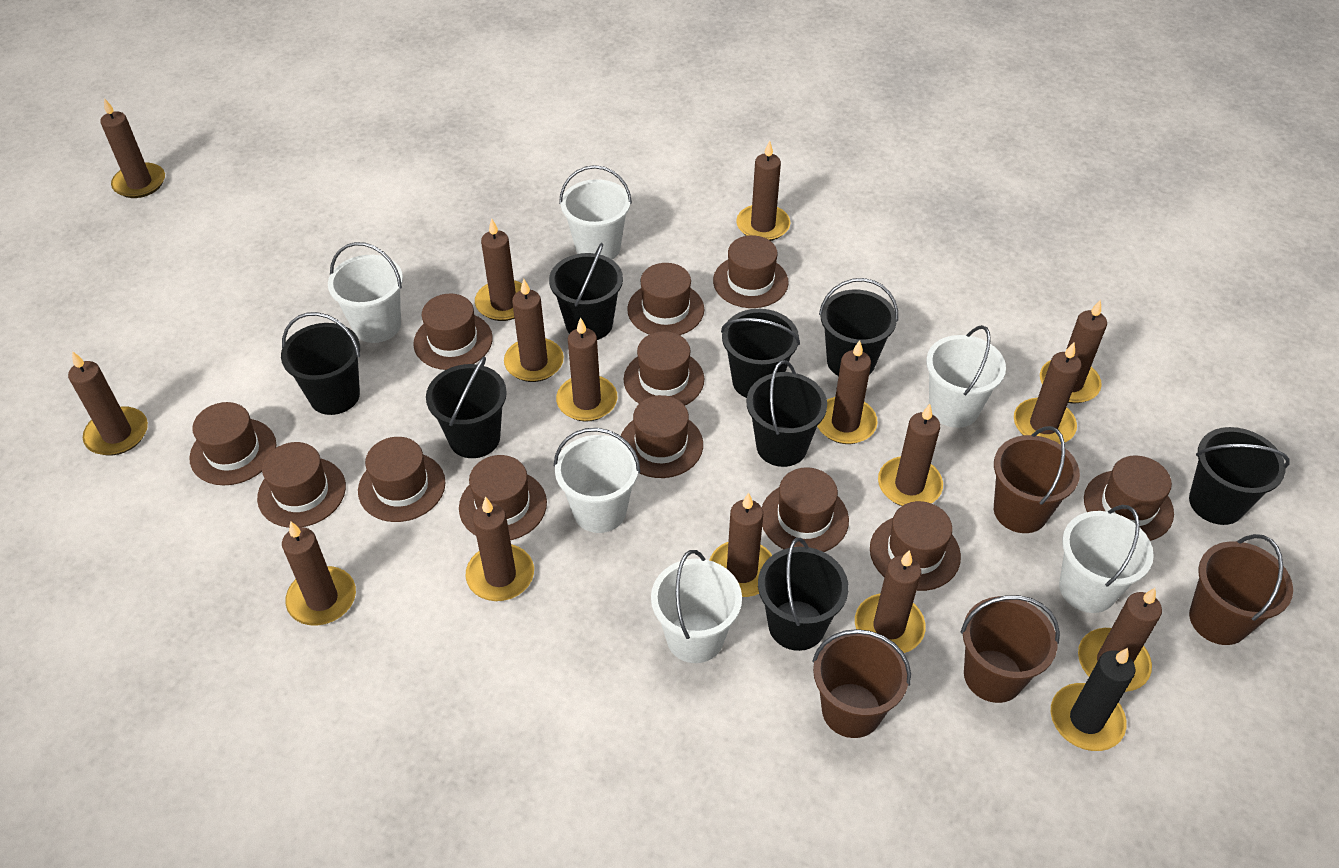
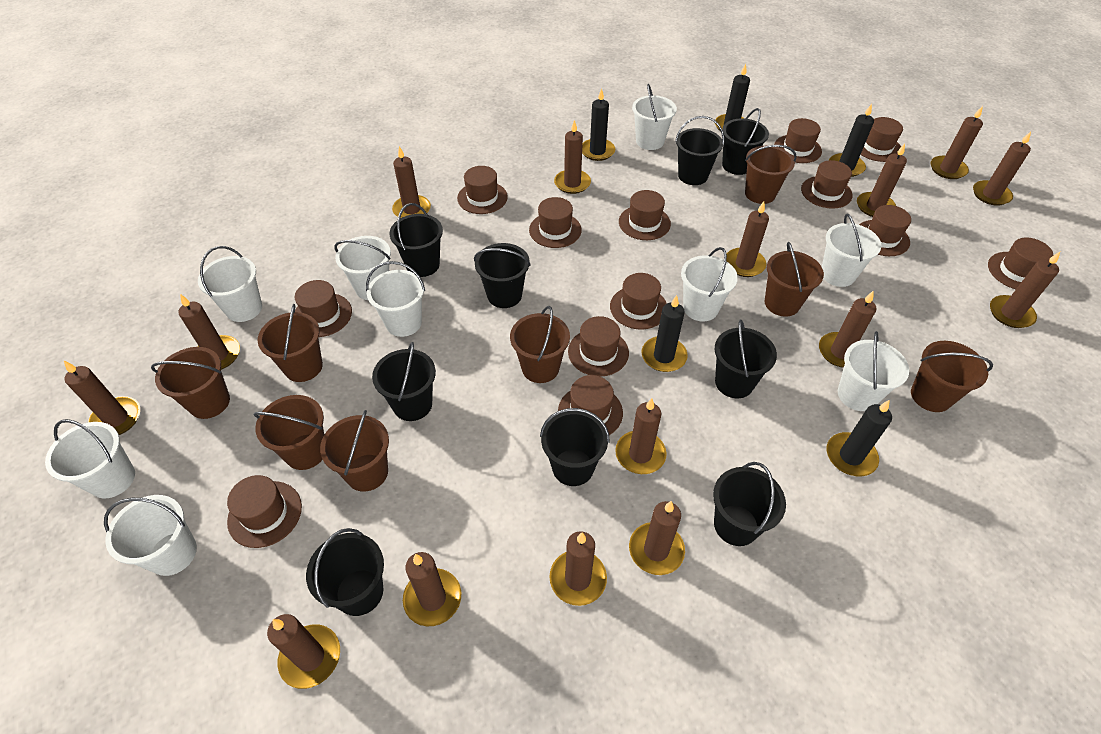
black bucket: [281,312,360,415] [426,357,507,458] [549,243,623,340] [721,309,800,398] [746,360,827,467] [758,538,849,651] [819,278,898,376] [1189,427,1289,525] = 8 -> [306,528,384,616] [372,342,436,421] [389,203,443,277] [474,243,531,308] [540,408,610,486] [675,116,724,185] [713,462,786,546] [715,319,777,398] [722,108,769,175] = 9
black candle: [1051,648,1135,751] = 1 -> [582,88,615,161] [642,295,688,372] [715,64,750,131] [827,400,892,476] [829,104,874,177] = 5
brown bucket: [812,629,911,738] [961,595,1060,703] [994,426,1080,533] [1189,534,1293,645] = 4 -> [151,347,230,419] [253,395,324,470] [258,304,323,382] [320,410,389,492] [510,306,570,383] [745,145,797,204] [765,242,824,317] [911,341,993,412] = 8
brown hat: [189,402,276,485] [257,442,346,528] [358,437,445,522] [413,294,493,370] [459,455,547,540] [621,395,703,478] [624,331,704,406] [627,263,704,335] [713,235,789,308] [762,467,849,552] [870,501,961,591] [1084,456,1174,541] = 12 -> [227,475,302,548] [295,280,352,337] [457,166,508,214] [529,197,581,248] [558,375,623,435] [568,316,629,377] [610,273,667,330] [619,190,671,240] [774,118,822,163] [801,160,853,209] [859,205,911,256] [861,117,903,162] [988,237,1053,289] = 13
white bucket: [328,242,403,343] [554,428,640,533] [559,165,632,260] [651,550,742,663] [926,325,1006,428] [1059,505,1154,613] = 6 -> [45,419,135,499] [104,495,197,576] [198,246,262,322] [334,236,391,300] [366,261,425,337] [632,84,677,150] [681,247,738,321] [822,214,881,287] [838,331,909,411] = 9

